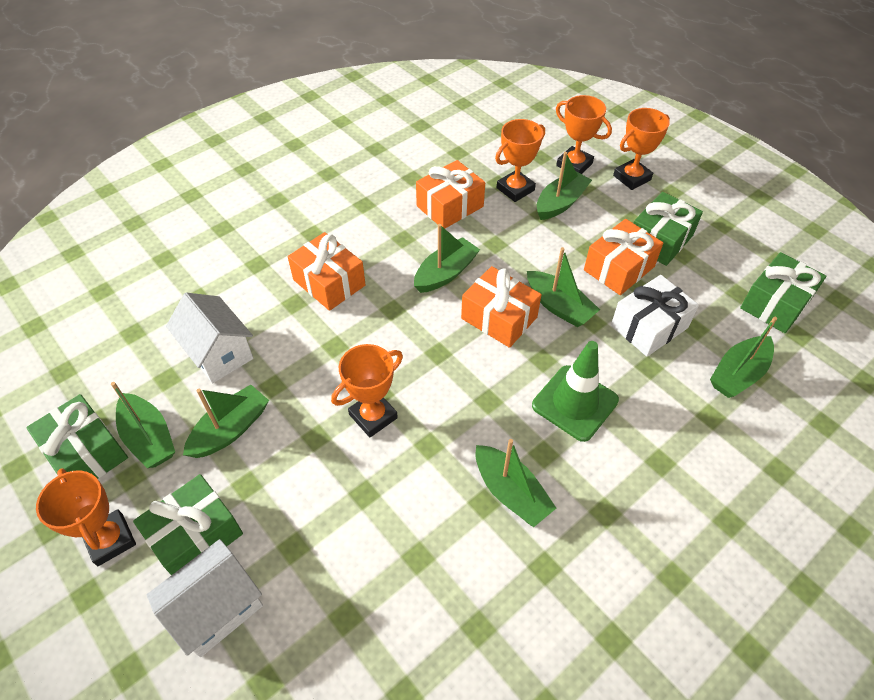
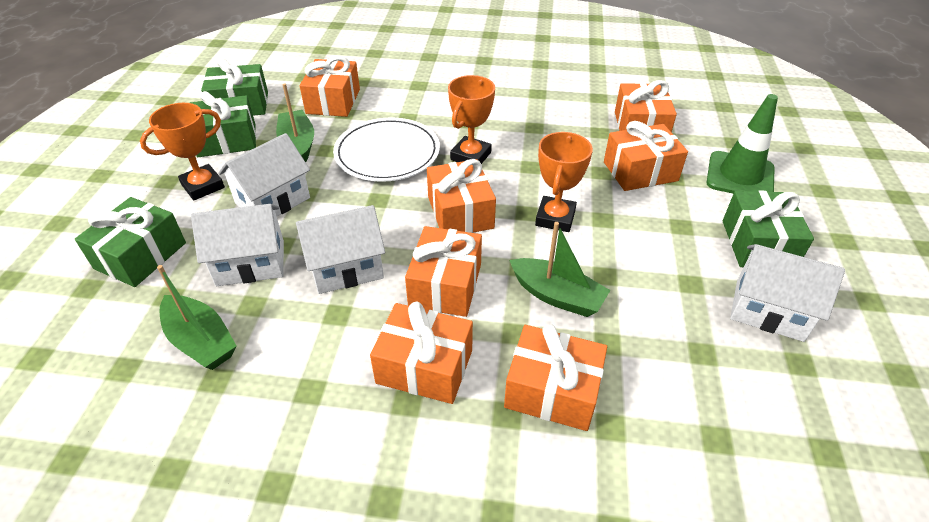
green boat: [111,382,175,468] [183,385,269,458] [414,224,480,293] [476,439,556,527] [527,247,600,327] [537,152,592,220] [710,317,777,398] = 7 -> [157,265,237,370] [276,83,314,162] [509,222,611,317] = 3
orange gift: [288,232,366,311] [416,160,485,229] [461,266,542,348] [584,219,663,295] = 4 -> [300,56,360,117] [370,301,473,404] [405,226,482,317] [427,159,496,233] [504,324,607,431] [604,121,688,191] [615,80,677,132] = 7
orange trophy: [36,468,136,566] [331,344,403,437] [495,119,545,202] [556,95,612,174] [613,108,670,190] = 5 -> [140,103,225,200] [448,75,495,164] [535,132,593,232] = 3
white gift: [611,275,699,357] = 1 -> none = 0
white house: [147,539,263,657] [166,292,253,383] = 2 -> [191,204,284,286] [218,133,310,216] [296,205,385,294] [730,244,845,342] = 4
white plate: none = 0 -> [333,117,440,182] = 1

